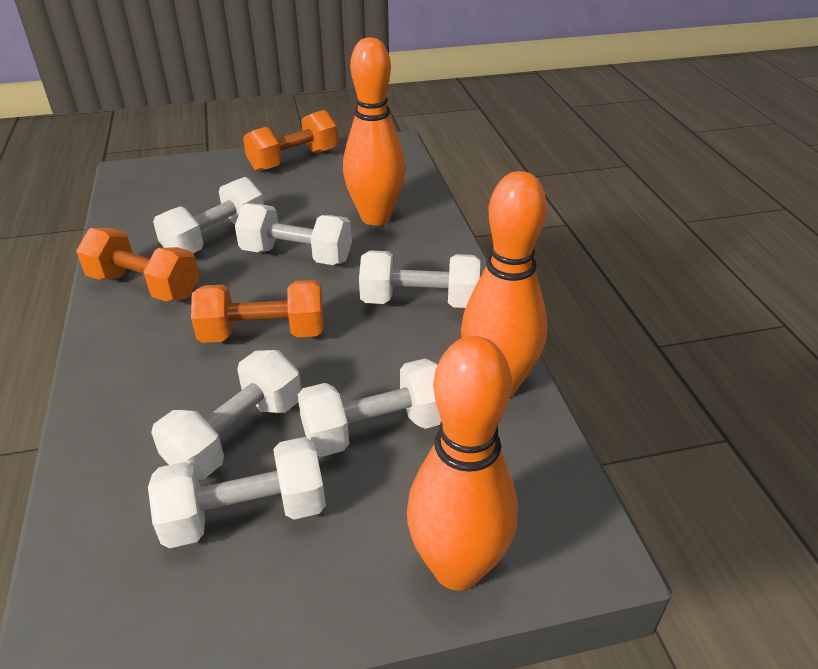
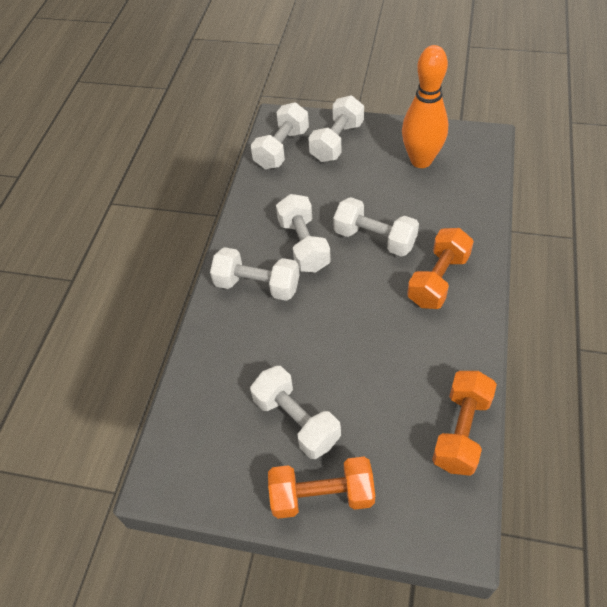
orange bowling pin: [343,37,405,226] [407,336,518,591] [461,171,547,397] = 3 -> [402,45,448,168] = 1

